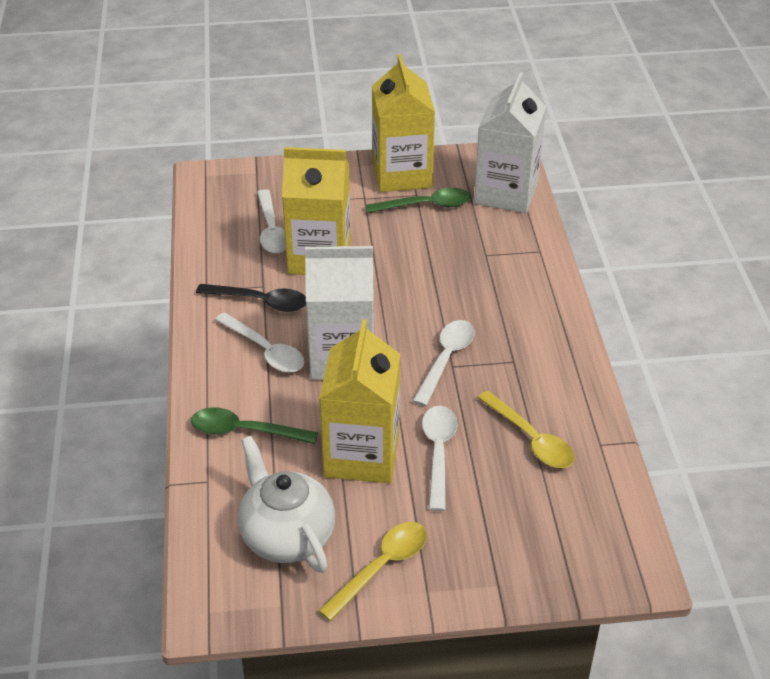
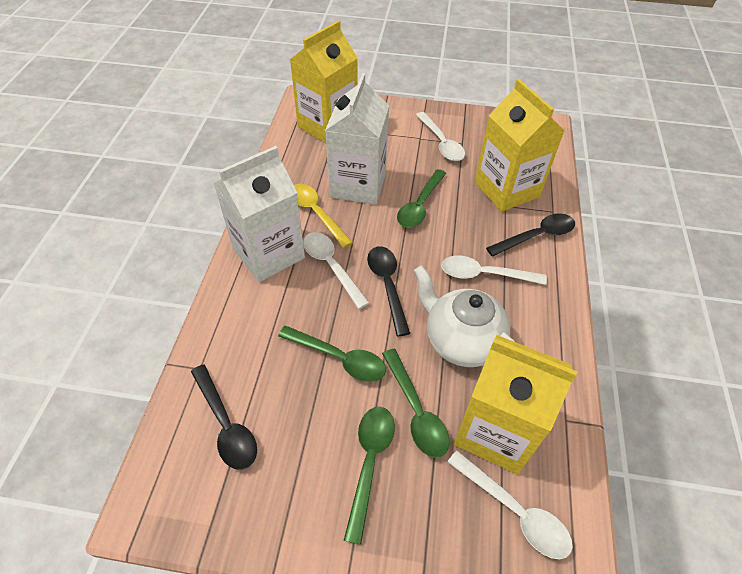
black spoon: [196,284,306,312] = 1 -> [191,364,257,470] [367,246,410,336] [486,213,575,257] = 3
green spoon: [191,407,318,444] [366,188,471,213] = 2 -> [278,326,386,382] [344,407,395,545] [382,349,450,458] [397,169,446,228] = 4
yellow spoon: [318,522,427,621] [478,391,575,468] = 2 -> [294,184,353,248] = 1

